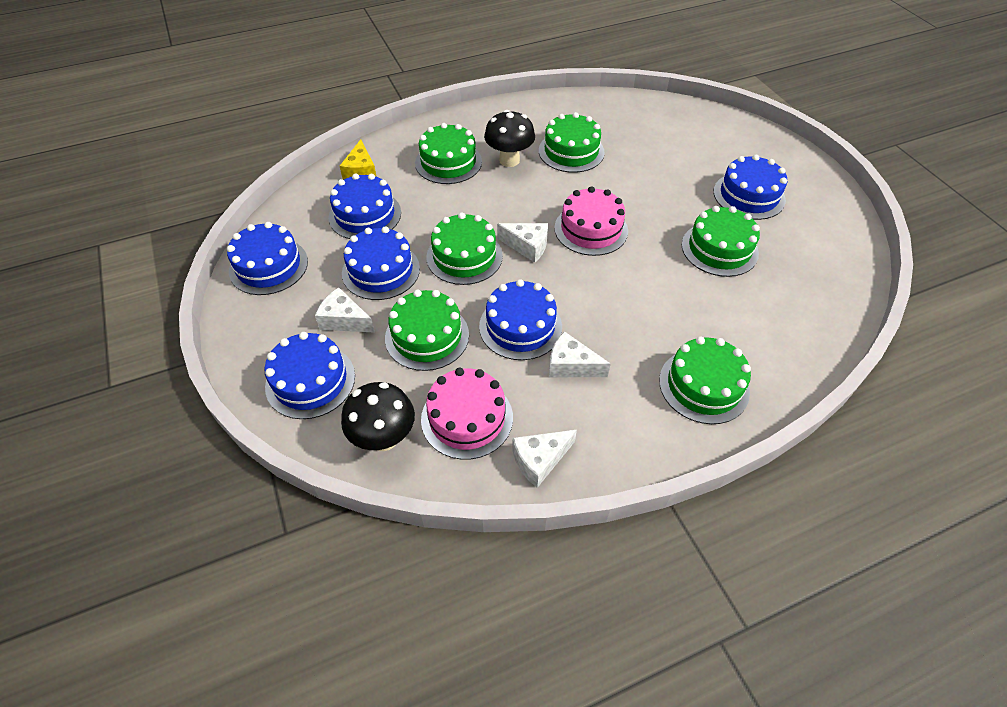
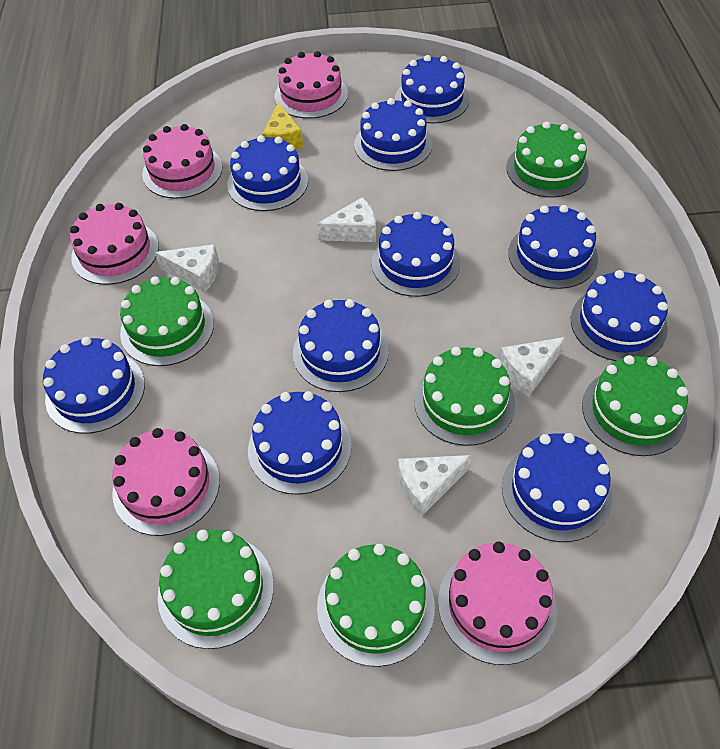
black mushroom: [341,382,415,451] [484,110,535,167] = 2 -> none = 0
blue cake: [227,222,308,295] [264,332,355,419] [329,173,401,239] [342,226,420,300] [479,279,562,360] [714,155,787,220] = 6 -> [43,337,145,434] [227,135,308,211] [248,391,352,495] [293,299,389,392] [354,98,432,171] [372,212,460,297] [395,55,469,123] [502,433,612,542] [508,205,598,289] [571,270,668,361] = 10
pink cake: [421,368,513,459] [554,186,628,256] = 2 -> [70,203,159,285] [112,428,220,536] [142,124,222,199] [274,51,348,119] [438,542,558,665] = 5

